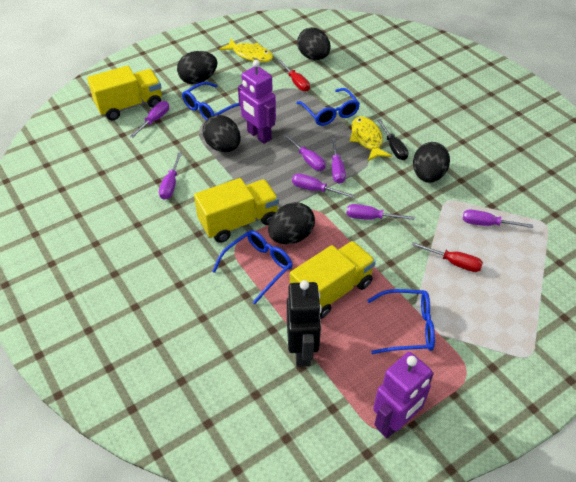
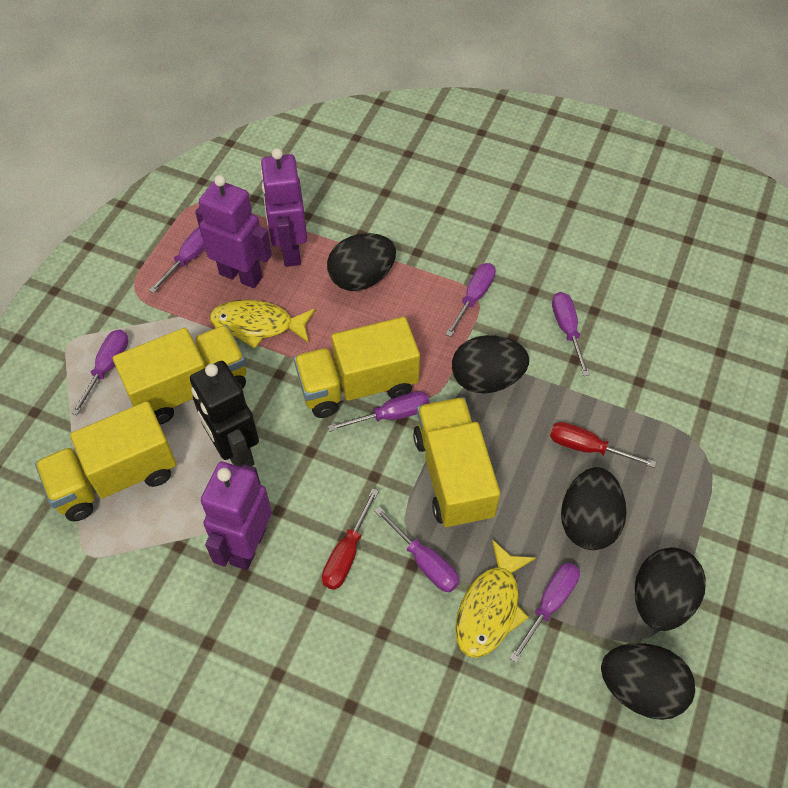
black screwdriver: [377,119,409,160] = 1 -> none = 0
blue glasses: [182,82,239,120] [212,230,293,304] [297,88,360,126] [367,289,435,354] = 4 -> none = 0
purple robot: [238,60,276,144] [373,352,434,438] = 2 -> [195,175,272,288] [201,462,272,570] [260,148,307,267] = 3
yellow truck: [87,66,162,120] [194,178,279,243] [290,241,376,319] = 3 -> [35,401,176,521] [113,325,247,425] [294,317,420,418] [413,397,500,528] = 4

